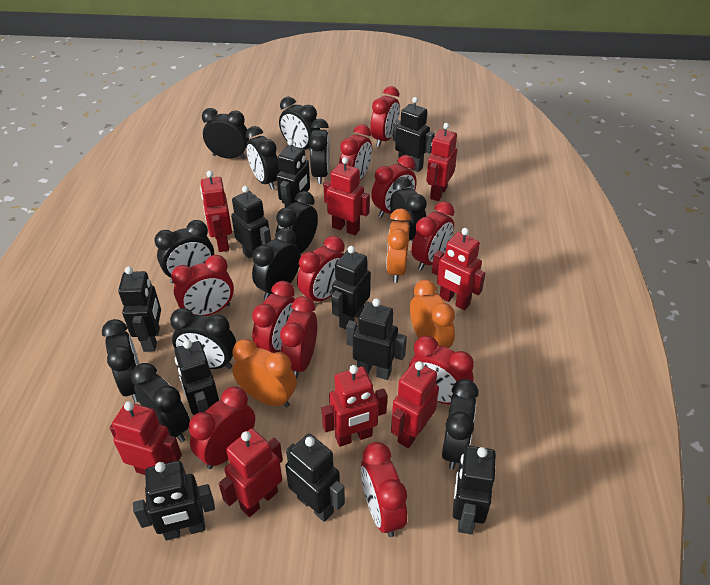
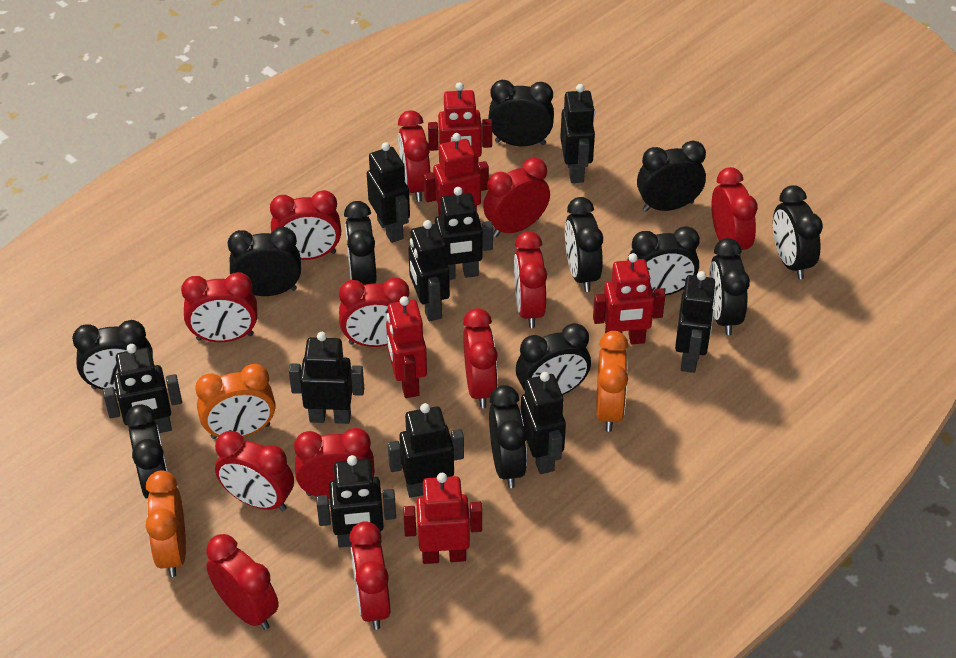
red clock: [171,255,234,316] [189,386,255,469] [252,281,295,353] [280,296,317,379] [297,236,345,302] [339,124,372,181] [361,442,407,537] [370,86,400,147] [371,155,417,218] [409,336,474,404] [412,201,454,270] = 11 -> [181,272,257,342] [206,534,279,630] [215,431,294,511] [270,190,341,260] [294,428,375,499] [339,278,409,347] [349,521,390,630] [398,111,431,202] [463,308,498,408] [483,158,550,237] [514,231,547,328] [711,167,758,258] = 12
red robot: [110,401,182,475] [200,171,232,252] [219,428,283,517] [322,365,387,447] [324,157,370,235] [391,361,439,448] [426,123,457,201] [432,228,486,310] = 8 -> [386,296,427,398] [403,473,482,564] [424,133,489,216] [428,82,492,165] [593,253,665,344] = 5

